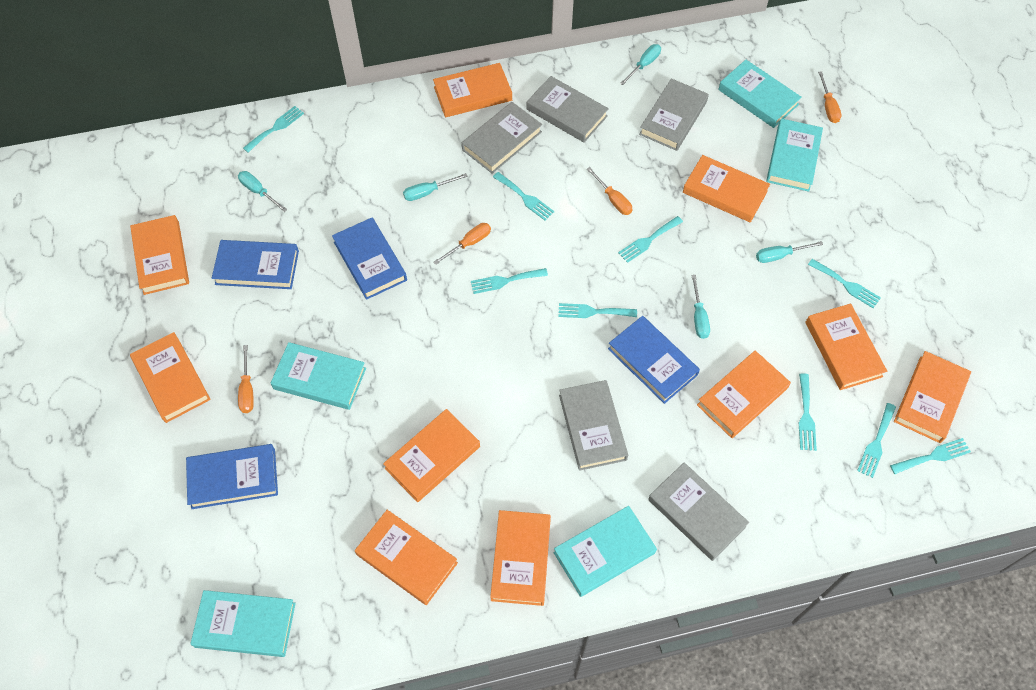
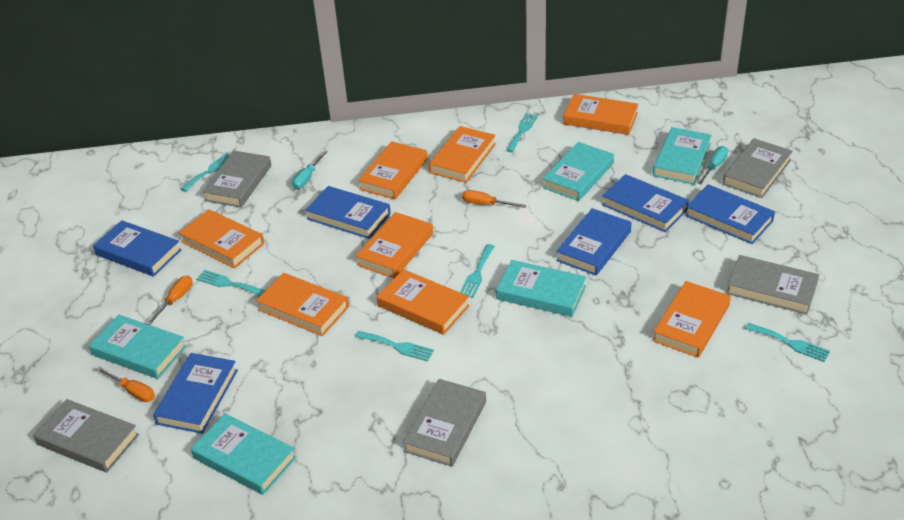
blue book: [186,444,278,509] [212,240,299,289] [332,218,407,300] [608,316,700,404] = 4 -> [93,220,181,277] [153,353,238,434] [305,186,391,239] [556,208,632,276] [602,174,689,232] [685,184,775,244] = 6
orange book: [130,215,189,295] [130,332,211,423] [355,510,458,605] [383,409,480,502] [433,63,512,117] [490,510,551,606] [683,155,770,222] [697,350,791,438] [805,303,887,390] [894,351,971,443] = 10 -> [179,209,264,268] [256,273,349,336] [356,212,433,278] [358,141,428,199] [377,269,469,335] [429,126,496,183] [563,94,638,135] [653,281,731,358] = 8
orange screwdriver: [238,345,254,413] [434,223,491,265] [587,167,632,215] [818,71,842,123] = 4 -> [96,367,155,402] [146,276,193,325] [462,190,526,208] = 3
turquoise fork: [243,106,304,153] [471,268,548,294] [493,172,554,220] [558,303,637,318] [618,216,683,263] [799,373,817,451] [808,259,881,308] [857,403,896,478] [890,438,971,474] = 9 -> [180,153,230,192] [196,270,265,296] [355,331,434,362] [460,244,495,298] [506,113,538,152] [745,323,830,362] = 6
turquoise screwdriver: [238,171,287,212] [403,173,468,201] [620,44,661,85] [691,275,710,339] [756,241,823,263] = 5 -> [292,150,328,189] [698,146,728,184] = 2

